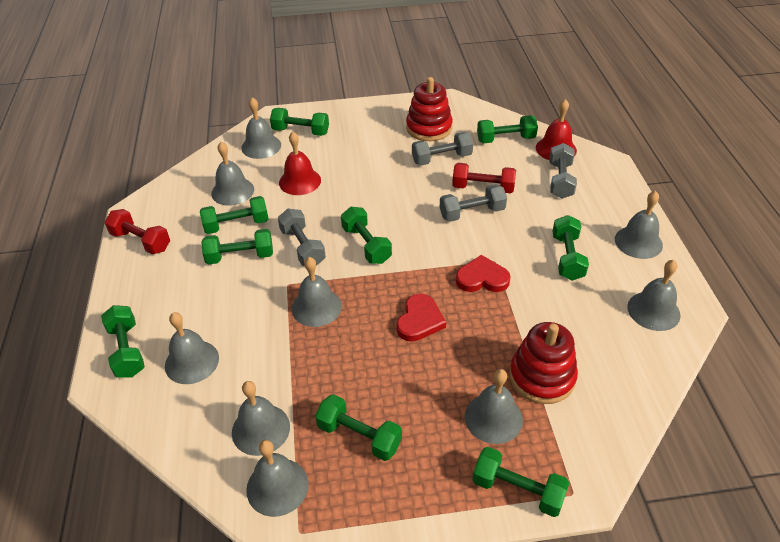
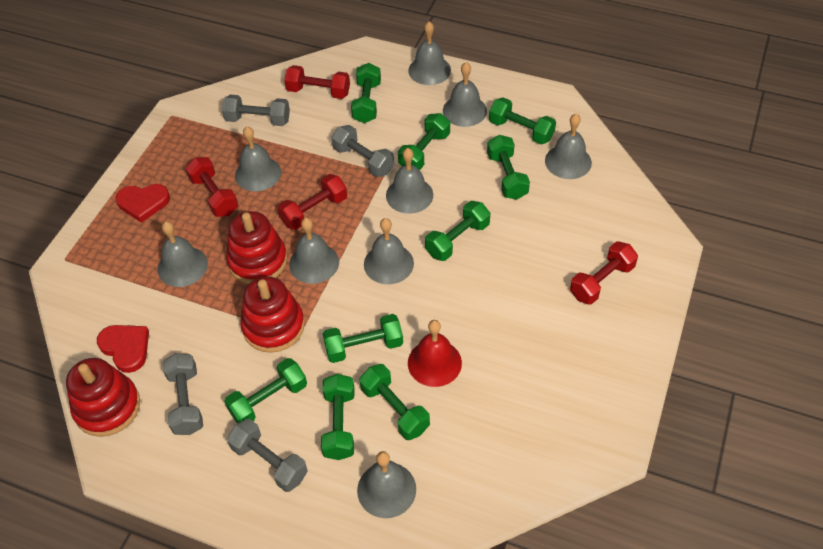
red bell: [279,132,321,195] [536,99,577,160] = 2 -> [408,320,462,387] = 1
red dumbbell: [105,209,170,254] [452,163,516,193] = 2 -> [185,157,238,217] [278,174,347,230] [284,65,350,99] [570,241,638,305] = 4
red stacking toy: [406,77,453,141] [509,322,578,404] = 2 -> [66,358,140,437] [226,211,287,284] [240,276,305,353] = 3

